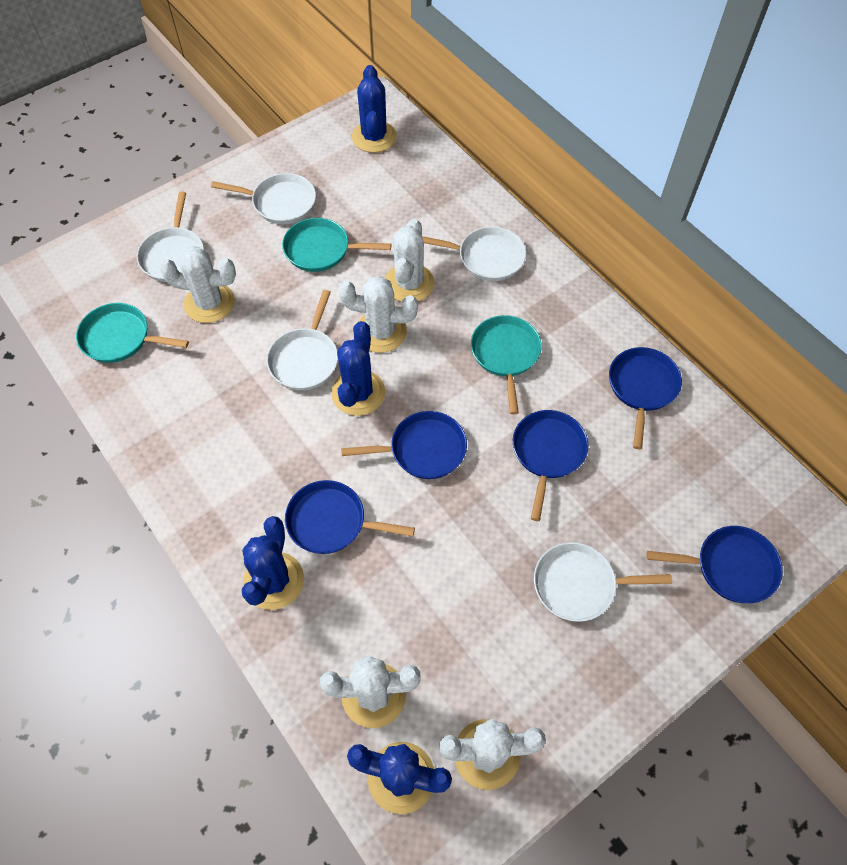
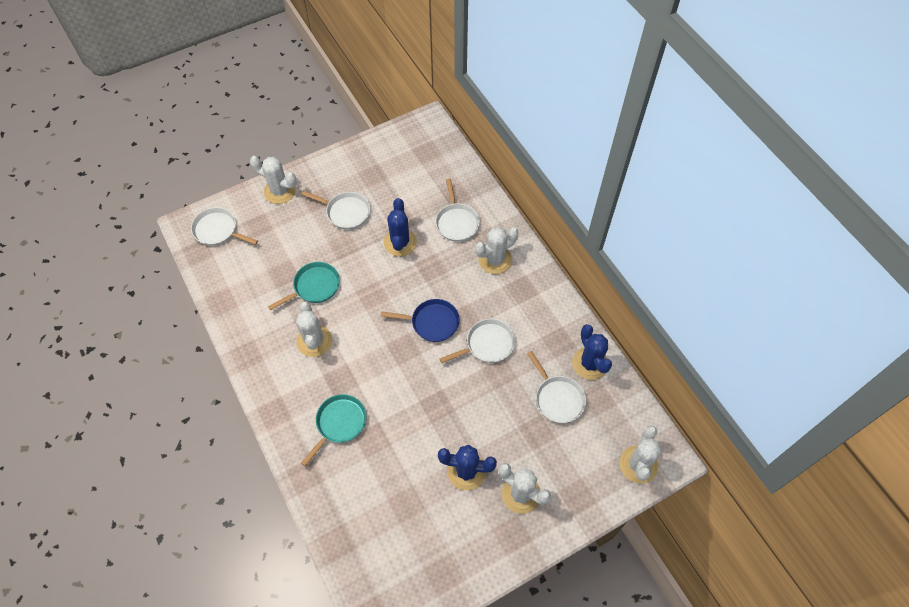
blue cactus: [242,516,304,610] [331,321,385,416] [347,742,452,814] [352,65,397,153] = 4 -> [383,198,417,257] [438,445,497,490] [572,324,612,380] = 3
blue pan: [285,480,415,554] [341,411,467,479] [513,410,588,521] [609,347,682,449] [647,526,783,603] = 5 -> [381,299,460,342] = 1
turquoise pan: [76,303,189,363] [282,218,391,272] [471,315,542,415] = 3 -> [268,262,340,310] [301,394,367,466] = 2

